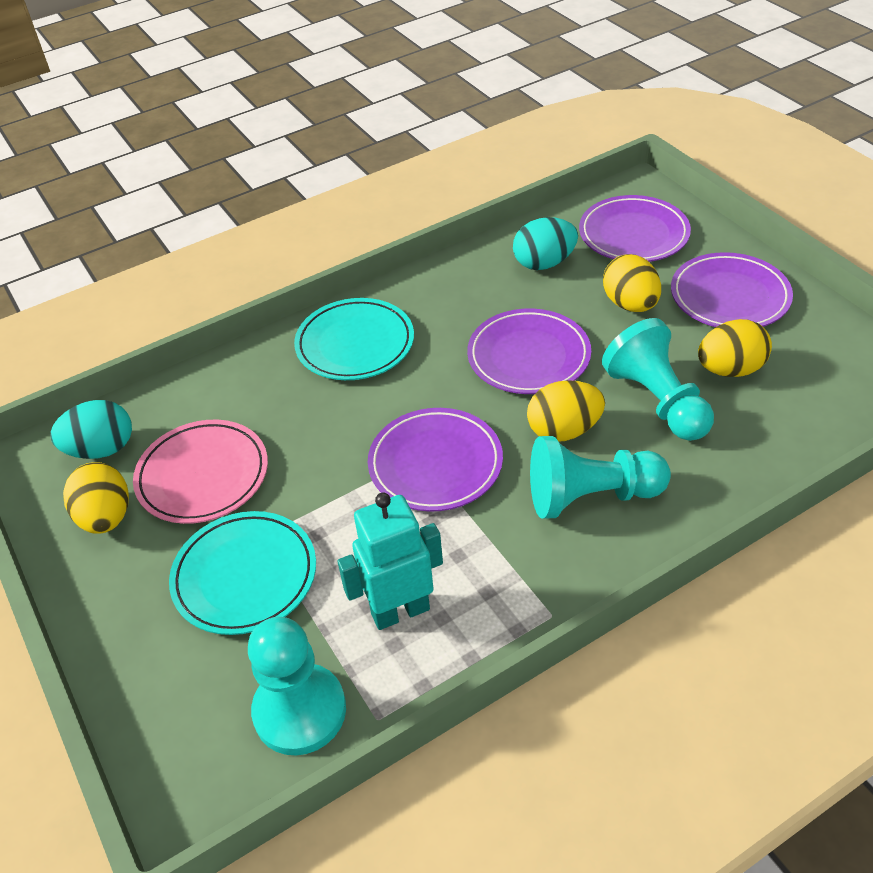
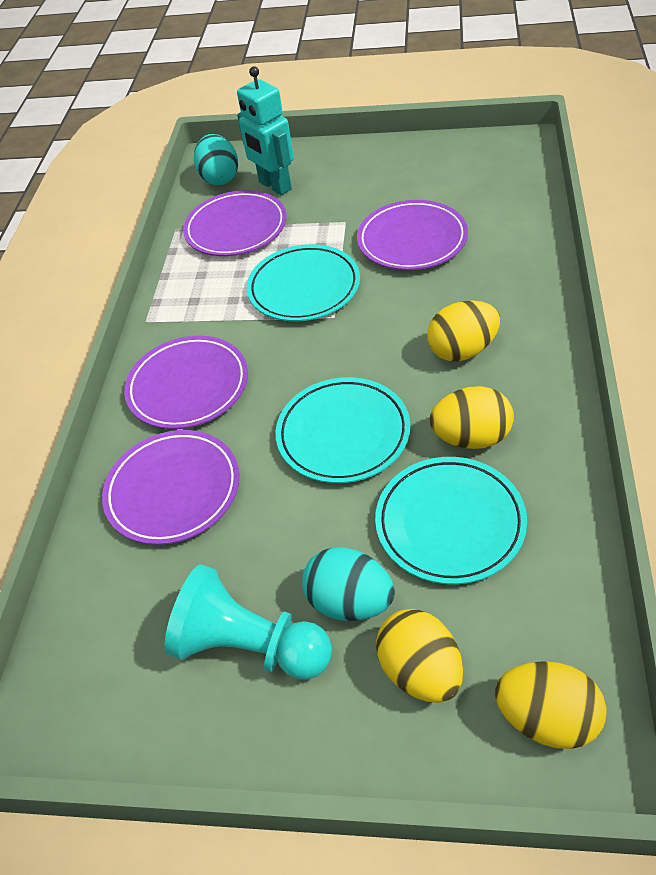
pink plate: [133,420,268,524] = 1 -> none = 0
turquoise pawn: [248,617,346,756] [530,436,671,519] [602,318,714,441] = 3 -> [165,564,332,680] = 1
turquoise plate: [169,511,316,635] [294,298,414,380] = 2 -> [247,244,360,321] [276,377,410,483] [375,457,527,585] = 3

